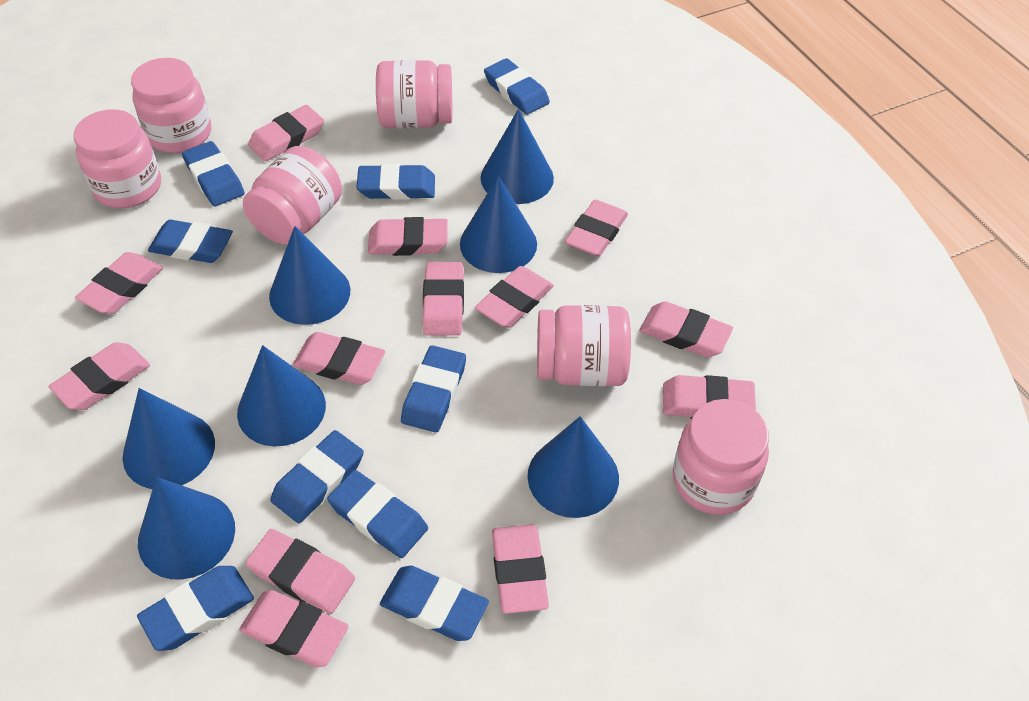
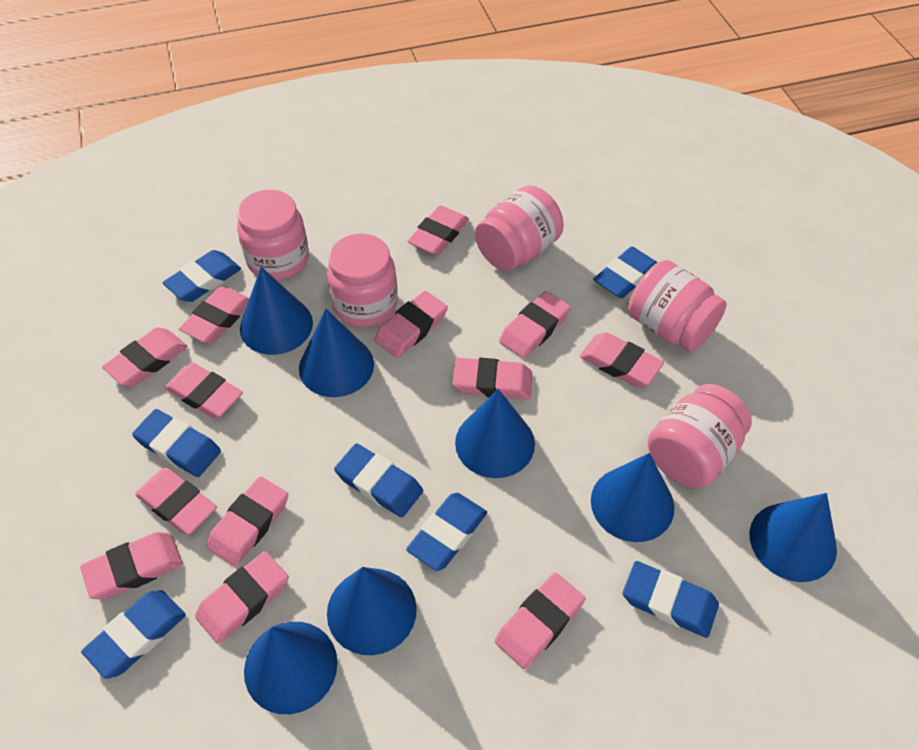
blue eraser: [137,566,254,651] [148,220,233,263] [182,141,245,207] [270,430,364,523] [327,470,428,558] [356,164,435,200] [380,565,489,641] [401,345,466,433] [484,58,550,115] = 9 -> [81,590,186,679] [132,409,221,477] [162,250,241,302] [334,443,423,518] [406,493,487,571] [593,247,658,298] [623,561,719,638] = 7
pink jar: [74,109,161,208] [131,58,211,153] [243,146,342,244] [376,60,452,128] [537,305,631,386] [673,399,769,515] = 6 -> [237,190,309,280] [327,234,398,327] [475,186,564,271] [628,260,727,351] [648,384,752,488] = 5

